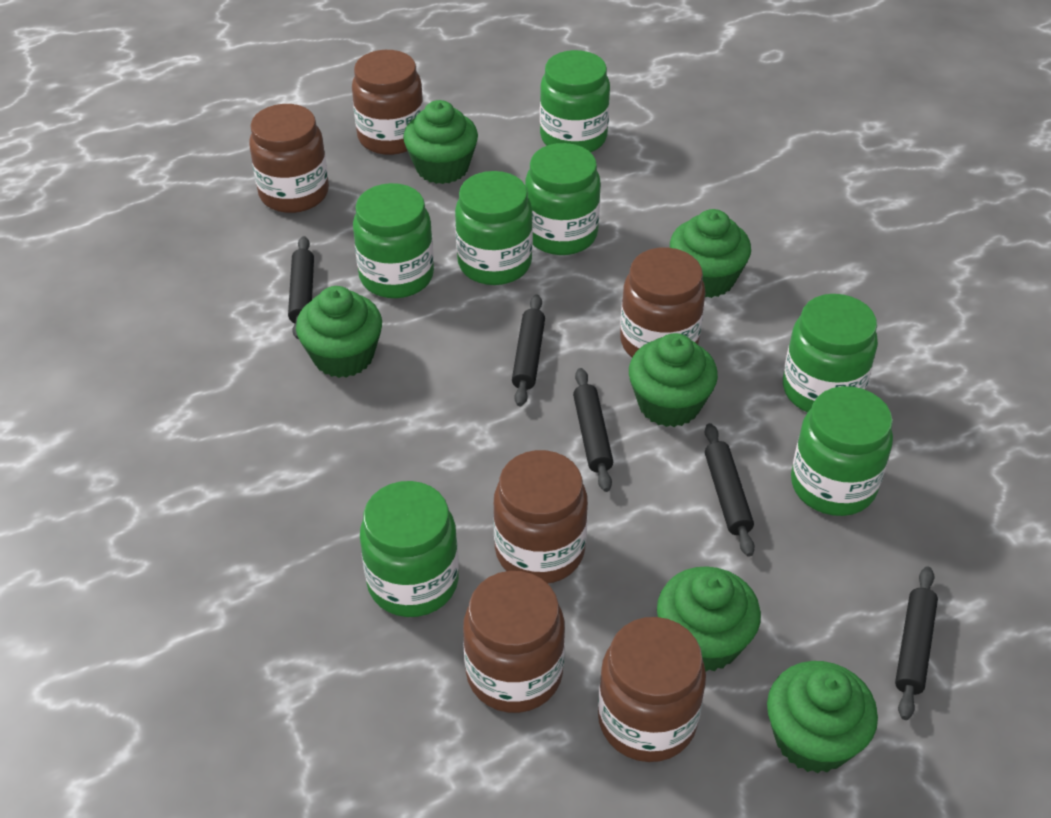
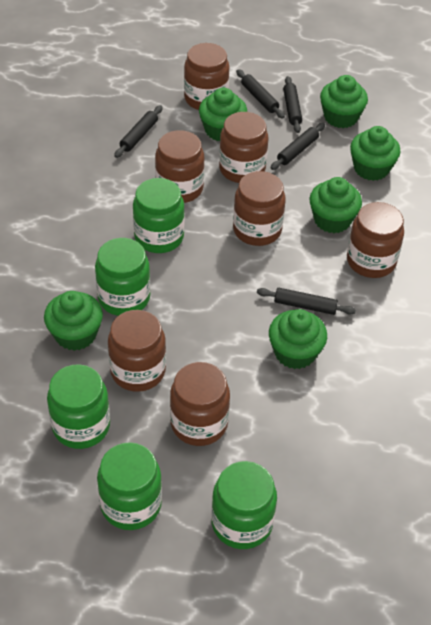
brown jar: [249,104,329,213] [352,50,424,155] [463,571,565,713] [493,450,588,584] [598,617,706,762] [620,247,706,357] = 6 -> [108,310,166,392] [155,130,205,203] [170,362,230,446] [184,43,229,110] [219,112,268,183] [233,171,286,246] [347,202,404,278] = 7
green jar: [353,183,434,298] [360,481,459,617] [455,171,533,285] [525,143,601,255] [540,50,610,152] [783,294,878,412] [791,386,893,516] = 7 -> [47,364,110,449] [95,238,151,316] [97,442,162,530] [133,178,185,253] [211,461,277,549] = 5

